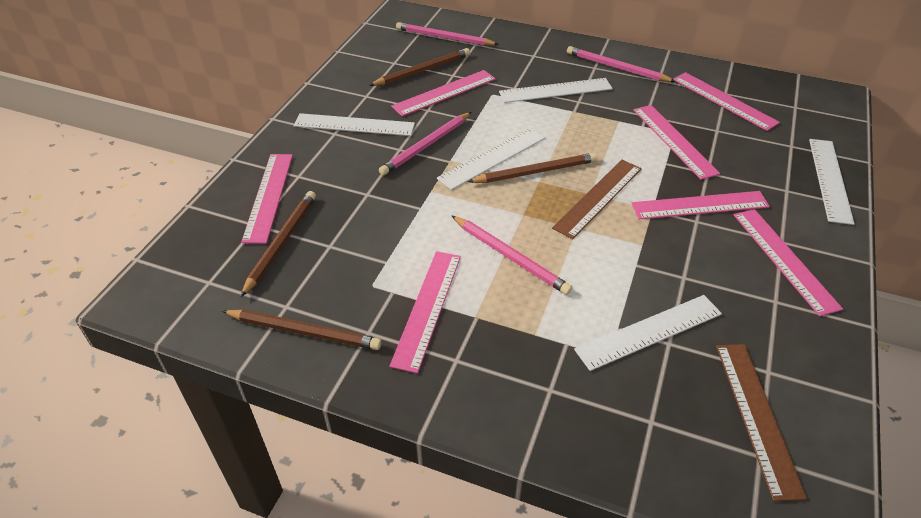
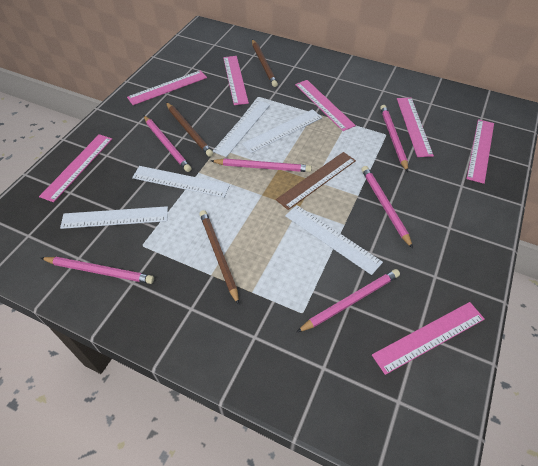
brown pencil: [222,310,382,350] [241,191,316,297] [369,48,470,86] [468,153,598,183] = 4 -> [166,102,213,157] [199,210,239,305] [252,39,278,87] = 3
brown ruler: [552,160,642,239] [716,344,807,501] = 2 -> [276,152,356,210] = 1
pink pencil: [379,112,471,176] [396,22,499,46] [451,215,572,295] [567,46,676,82] = 4 -> [41,257,154,284] [143,115,192,172] [211,158,312,172] [296,269,400,333] [361,166,413,249] [380,105,408,172] = 6

